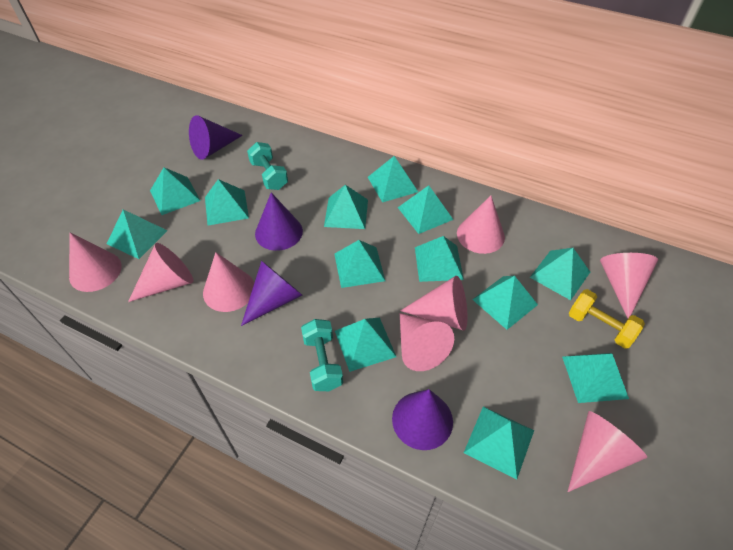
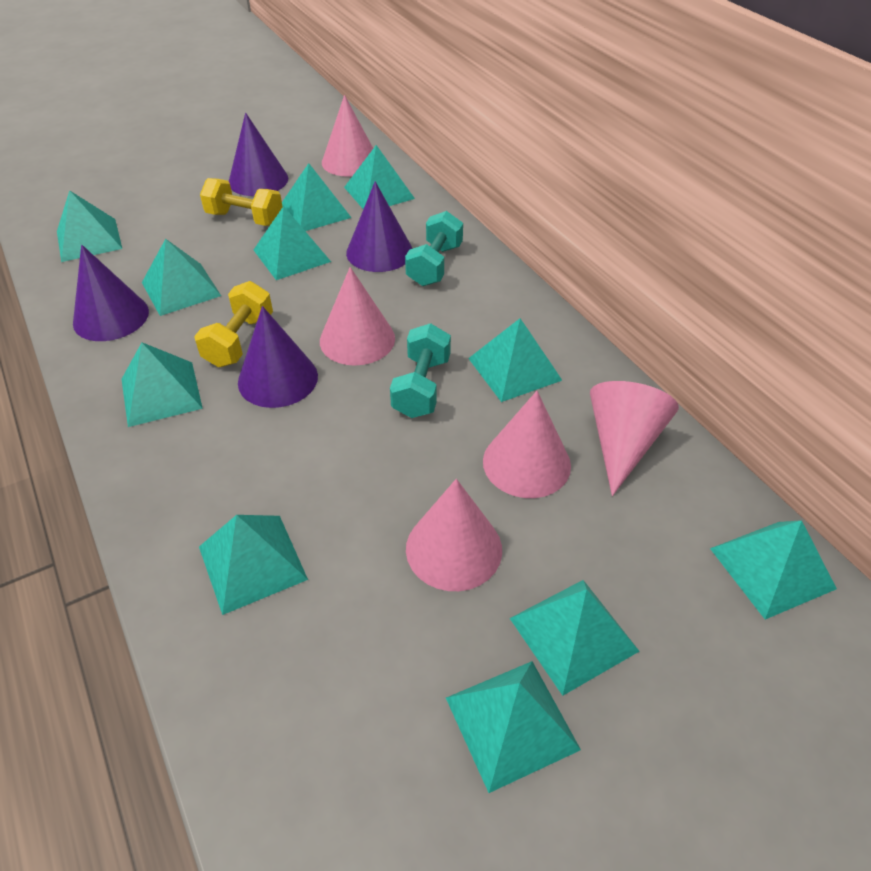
pink cone: [69,233,122,292] [128,243,194,302] [203,252,254,312] [400,276,468,331] [400,313,454,371] [457,196,505,254] [568,411,647,492] [600,253,658,318] = 8 -> [320,267,395,366] [322,95,373,177] [406,479,502,591] [483,391,571,498] [590,381,679,496] = 5
turquoise pyramid: [107,209,168,259] [150,167,200,215] [205,179,249,226] [324,185,368,229] [334,240,385,288] [335,318,396,372] [368,156,418,202] [398,185,453,234] [415,236,464,282] [464,407,534,479] [472,276,538,330] [530,248,590,300] [562,353,629,403] = 13 -> [57,190,122,262] [121,343,203,427] [142,239,221,316] [199,515,308,615] [254,206,331,280] [282,163,352,231] [344,145,415,209] [446,661,581,793] [468,318,562,402] [510,580,639,696] [710,520,837,619] = 11
yellow dumbbell: [569,289,645,349] = 1 -> [194,281,273,367] [200,178,282,226] = 2

